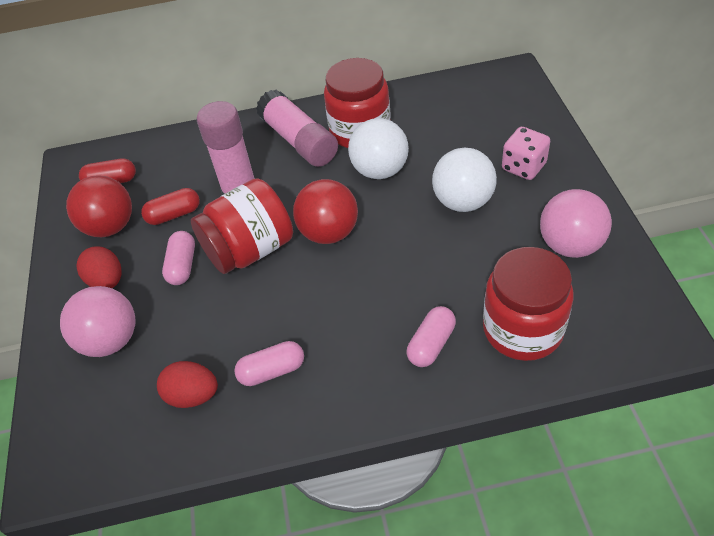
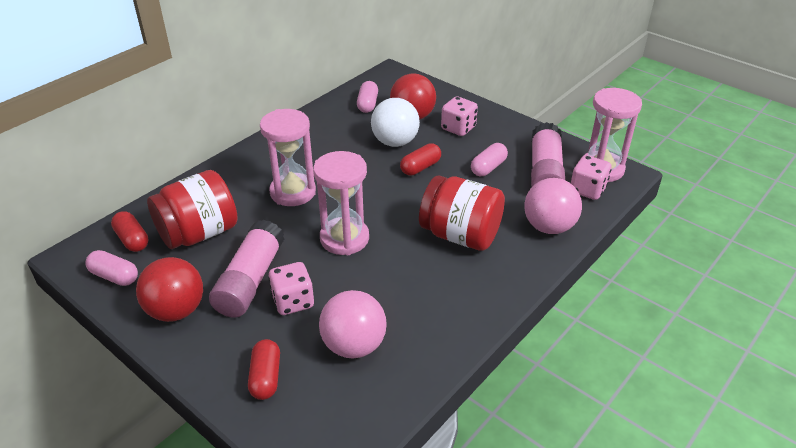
pink dice: [502,127,550,180] = 1 -> [268,262,314,315] [441,96,478,136] [571,155,612,200] = 3
pink hourglass: none = 0 -> [260,109,316,206] [313,151,369,255] [585,88,642,182] = 3
red capsule: [79,158,136,183] [141,188,200,225] = 2 -> [111,211,148,252] [248,339,280,400] [400,143,441,176] = 3
red egg: [76,246,122,288] [157,361,218,408] = 2 -> none = 0
red jar: [191,178,293,274] [324,58,391,148] [483,247,574,361] = 3 -> [147,170,238,249] [419,175,505,251] = 2
white ball: [348,118,409,179] [432,148,497,212] = 2 -> [371,98,420,147] = 1

